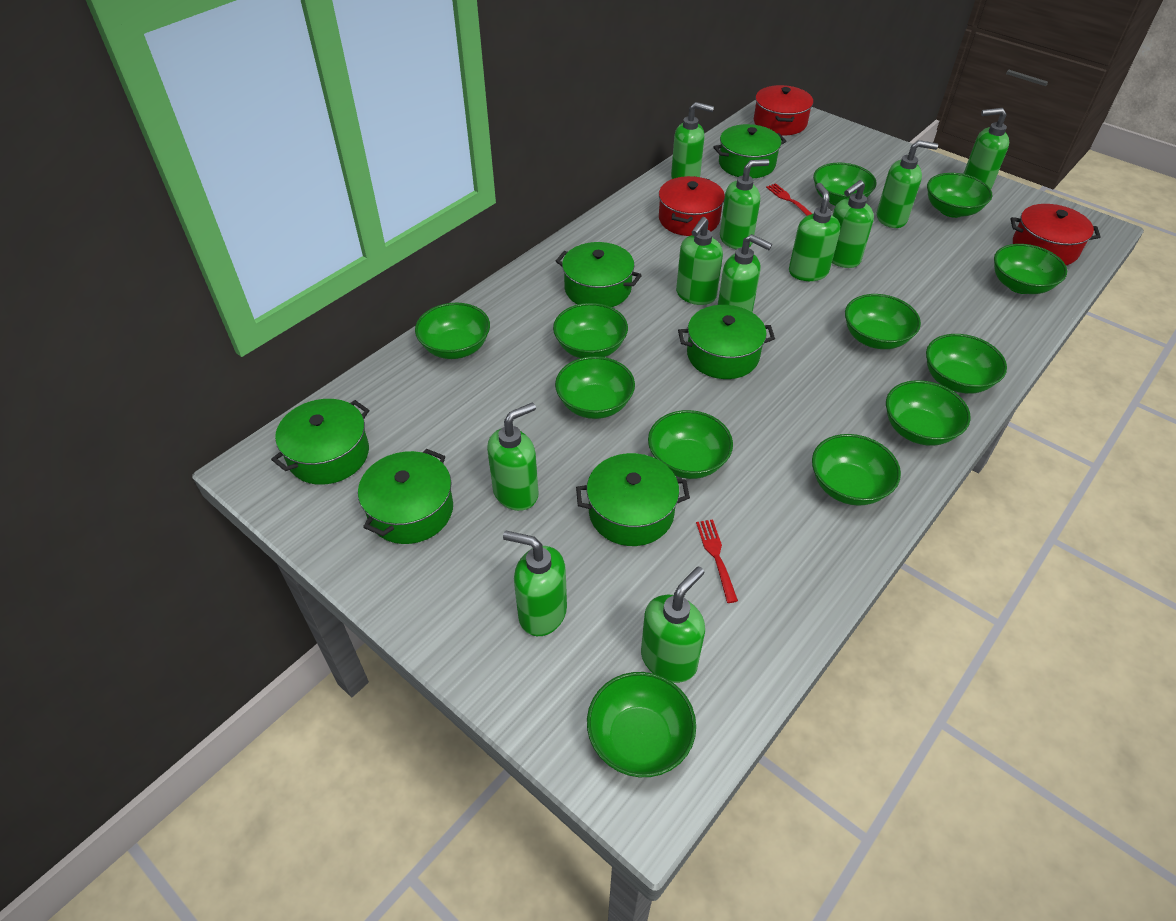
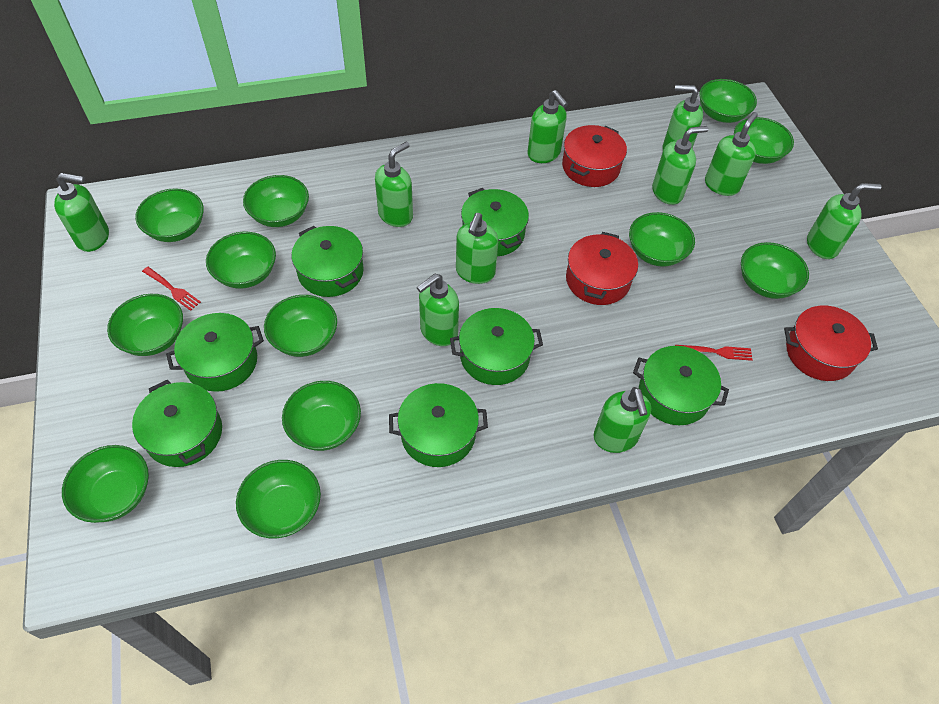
green pot: [271,399,369,485] [358,449,453,544] [556,242,642,307] [576,453,690,546] [678,305,775,379] [713,124,786,178] = 6 -> [132,380,222,467] [166,313,264,392] [291,226,364,297] [389,383,488,467] [450,308,543,385] [461,188,529,256] [633,346,729,425] = 7
green soap dispenser: [487,403,538,511] [503,530,567,636] [641,566,705,683] [671,102,714,179] [676,217,723,305] [718,234,772,313] [720,159,769,249] [789,183,840,281] [832,180,874,268] [877,140,938,228] [963,108,1009,189] = 11 -> [54,173,109,252] [375,142,413,227] [417,274,459,346] [456,213,499,284] [527,90,568,163] [594,387,651,453] [652,126,709,205] [663,85,703,150] [705,112,758,196] [807,183,882,259] = 10

